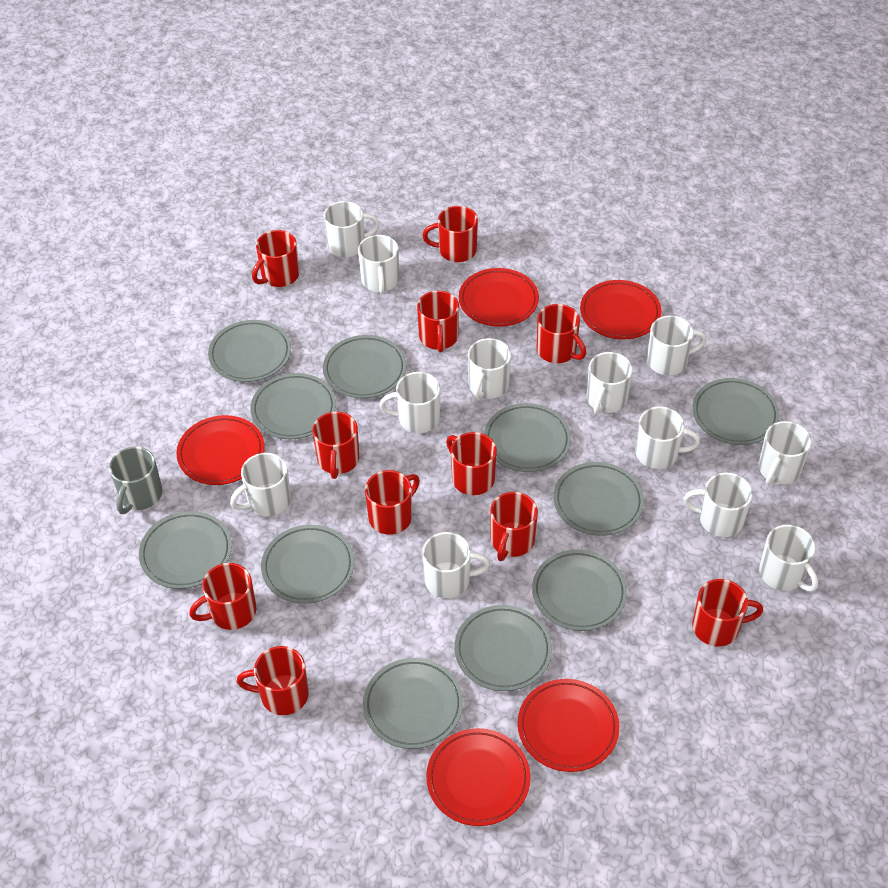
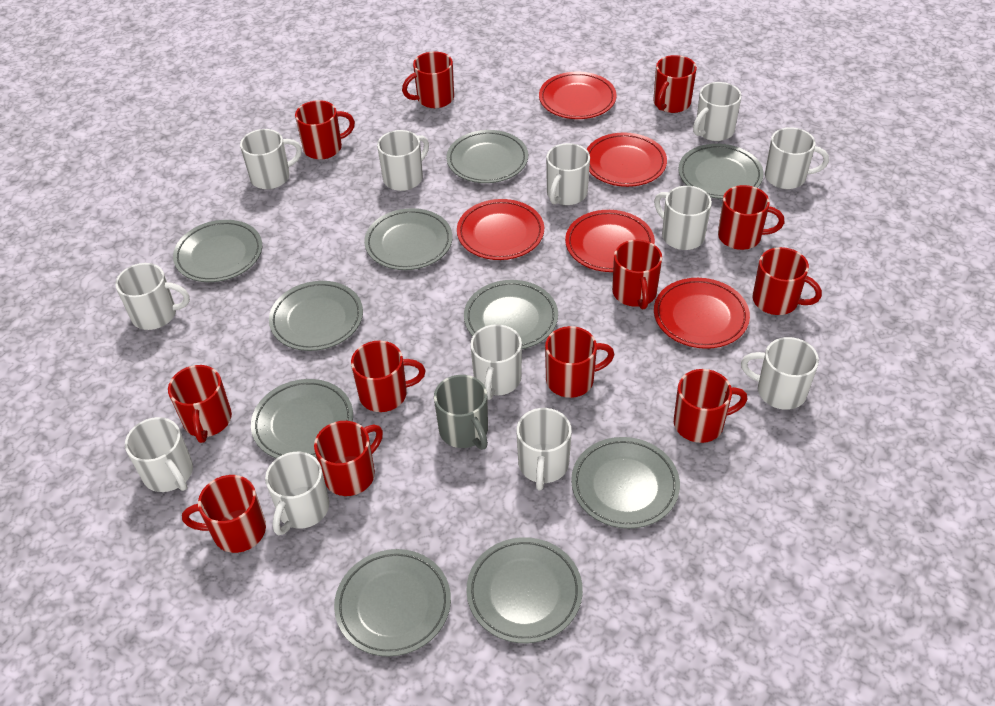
grey plate: [139,511,232,589] [208,320,291,382] [250,373,336,440] [261,525,355,604] [323,335,406,399] [363,658,463,749] [454,605,552,691] [484,403,571,472] [532,550,627,631] [553,462,644,536] [692,378,780,445] = 11 -> [173,220,262,282] [251,379,353,458] [269,281,363,351] [334,549,451,657] [364,208,453,270] [446,130,528,183] [464,280,558,349] [466,537,583,643] [571,437,680,529] [678,144,764,199] = 10
red mug: [189,563,257,630] [237,646,309,715] [252,230,299,287] [312,412,359,479] [365,470,420,535] [417,291,459,352] [422,206,478,262] [446,432,497,495] [490,492,538,561] [537,304,586,363] [692,579,763,646] = 11 -> [168,365,232,443] [182,475,266,553] [295,100,355,160] [314,421,383,496] [351,341,426,412] [402,51,454,108] [545,326,615,398] [612,240,662,310] [653,55,697,113] [674,369,747,443] [718,185,784,250] [753,247,822,315] = 12

